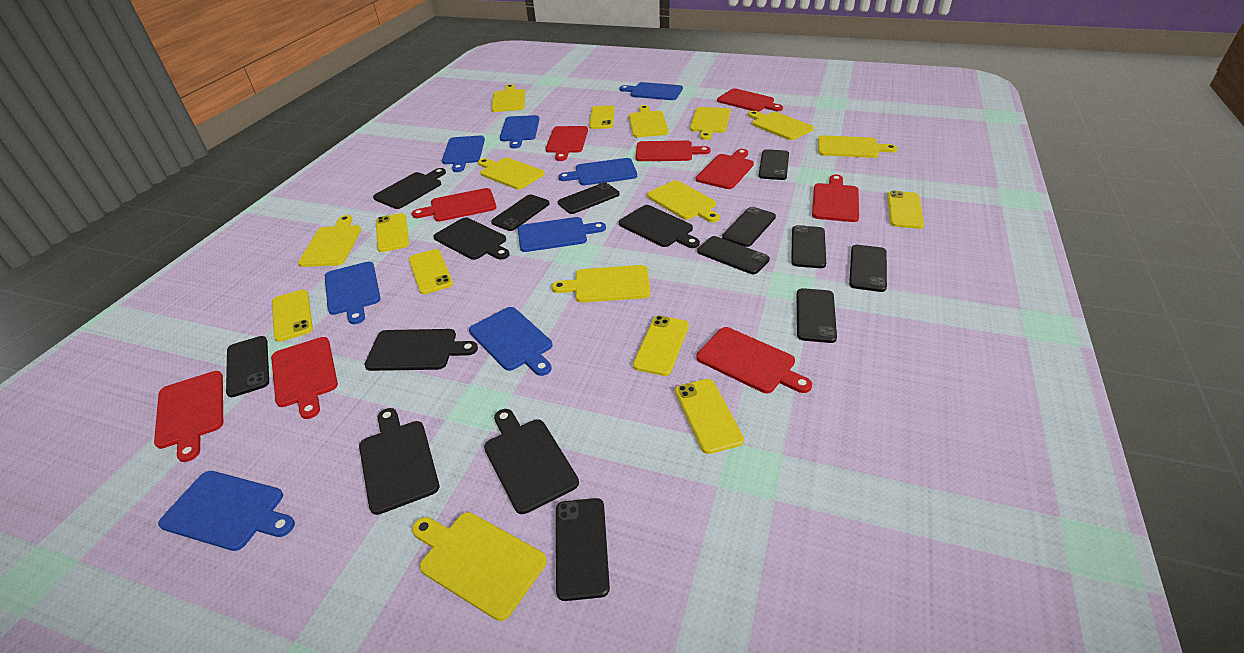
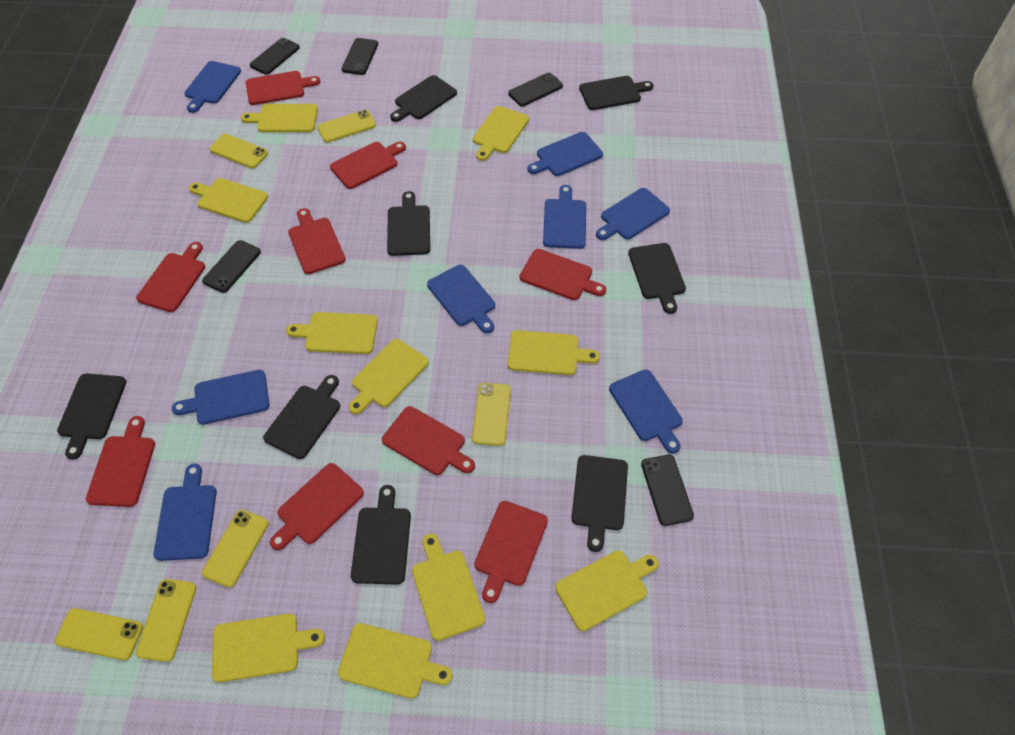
black cutting board: [359,408,439,515] [364,329,478,371] [373,168,446,209] [434,217,510,260] [484,409,579,514] [619,205,700,248] = 6 -> [57,374,126,459] [263,375,340,459] [351,485,411,585] [387,191,430,256] [390,75,457,122] [572,455,628,552] [579,76,653,110] [628,243,686,314] = 8
black phone: [226,336,269,397] [491,194,550,231] [556,498,610,601] [558,182,620,214] [697,236,770,274] [722,207,776,247] [758,149,789,180] [791,225,826,268] [797,288,837,343] [849,245,887,292] = 10 -> [202,240,261,293] [250,38,300,75] [342,38,378,75] [508,72,563,106] [641,455,694,526] = 5
yellow phone: [272,290,313,342] [376,213,409,252] [409,249,453,294] [589,105,615,129] [633,316,689,376] [675,379,744,454] [887,190,924,229] = 7 -> [55,608,143,660] [136,579,196,662] [202,510,269,588] [209,134,268,168] [317,110,376,142] [472,383,511,446] = 6

